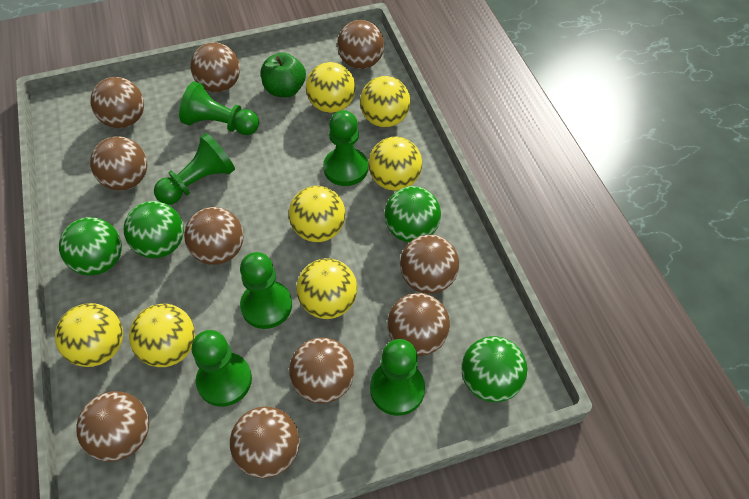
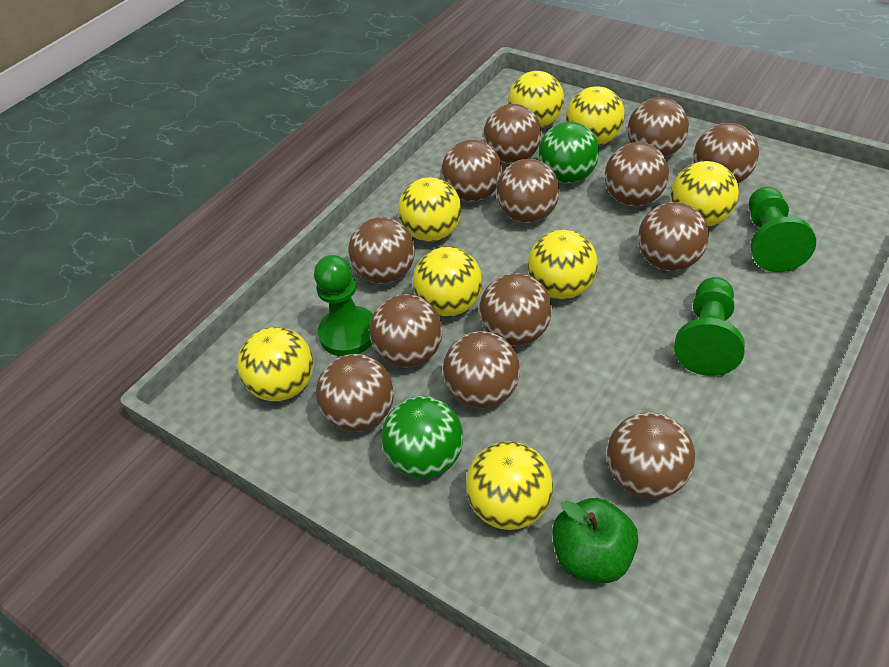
brown ball: [76,391,149,462] [90,136,147,191] [91,77,144,128] [184,207,244,265] [190,42,240,92] [230,406,300,478] [289,337,355,404] [337,20,384,69] [387,293,450,356] [400,235,459,294] = 10 -> [316,354,394,432] [348,217,415,284] [369,294,443,367] [441,140,502,202] [443,331,520,408] [479,273,552,346] [483,104,542,164] [496,159,560,223] [605,142,669,207] [607,412,695,499] [627,98,689,157] [638,202,709,271] [693,123,759,183] = 13
green ball: [59,217,122,275] [124,201,184,258] [384,186,441,242] [461,336,528,402] = 4 -> [382,396,463,479] [538,122,599,184] = 2
green pawn: [154,133,235,205] [179,81,259,135] [192,330,252,407] [240,252,292,329] [323,110,368,186] [370,339,425,416] = 6 -> [314,255,373,356] [674,277,745,376] [749,187,816,272] = 3
yellow ball: [55,303,123,367] [129,304,195,367] [289,186,345,242] [297,258,357,319] [306,62,356,113] [360,76,410,127] [368,137,422,191] = 7 -> [237,327,314,402] [398,177,461,242] [413,247,482,316] [466,441,553,530] [508,71,564,128] [528,230,598,299] [566,86,625,146] [671,161,739,227] = 8

